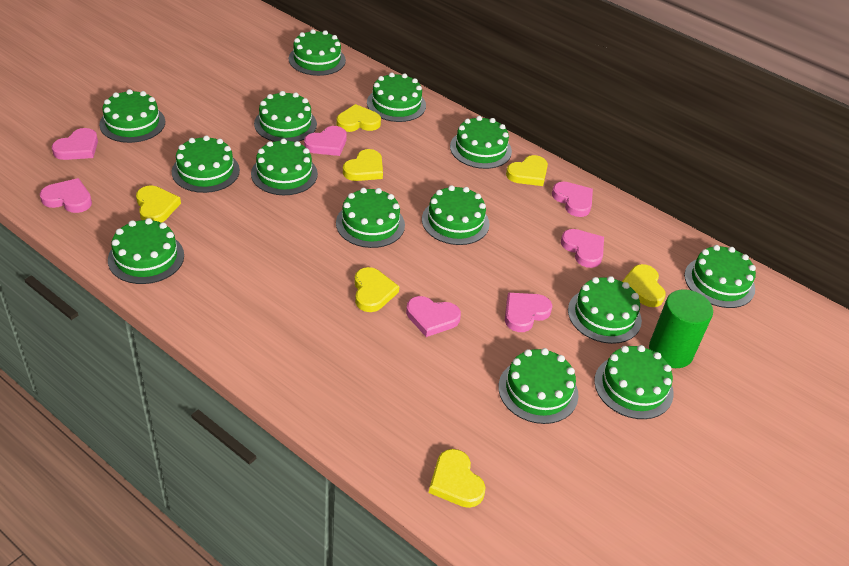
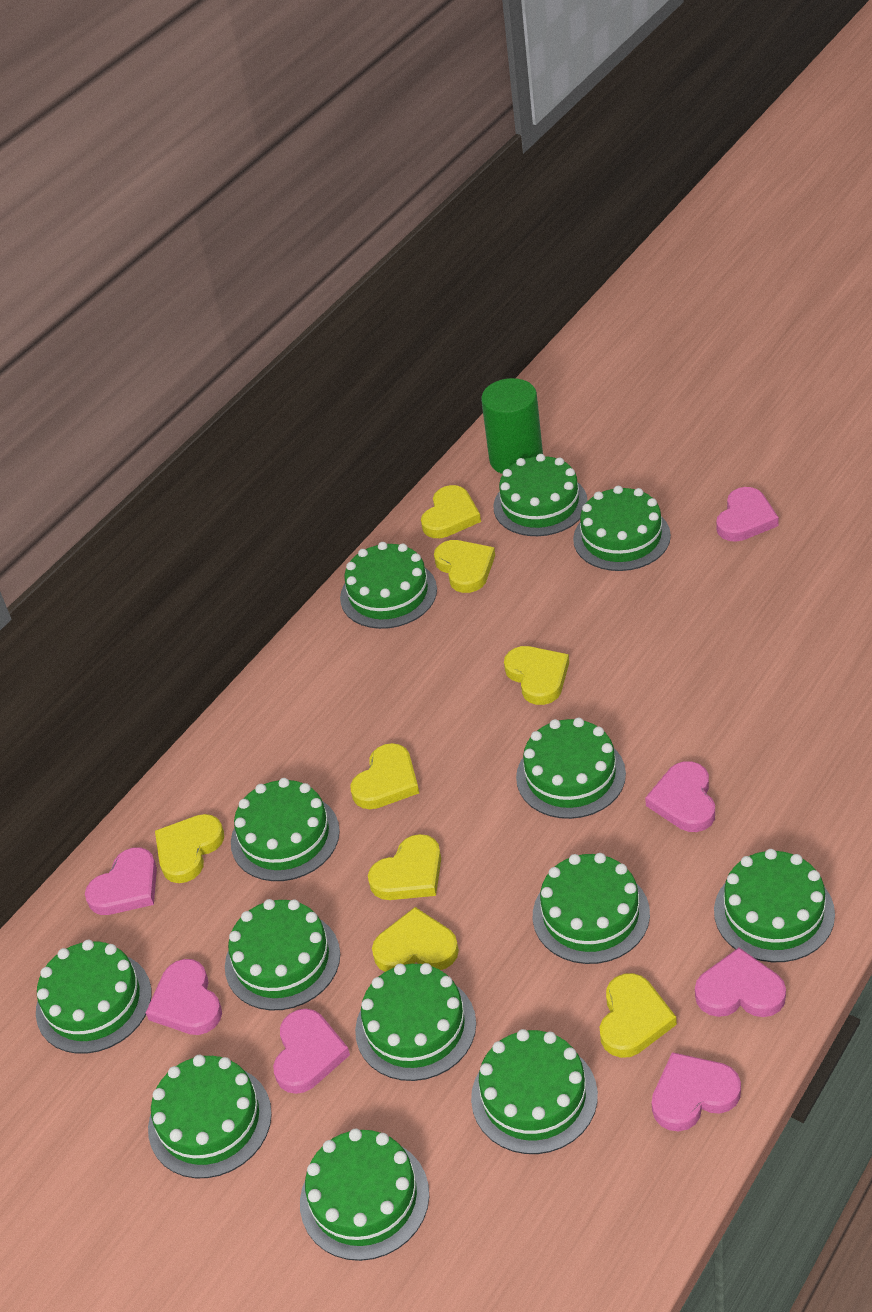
green cake: [99,89,165,143] [108,218,184,284] [172,135,240,193] [251,139,318,195] [254,91,317,142] [289,29,346,76] [336,188,405,248] [367,73,426,122] [422,185,490,245] [450,116,512,169] [498,348,579,424] [568,276,642,344] [594,345,674,419] [684,245,756,308] = 14 -> [36,940,152,1054] [148,1055,272,1178] [225,899,340,1010] [231,778,340,881] [300,1129,429,1261] [340,542,437,629] [355,963,476,1081] [471,1029,598,1154] [493,454,587,536] [516,718,626,819] [533,853,650,964] [573,486,671,571] [714,849,835,962] = 13
yellow heart: [136,186,181,223] [336,104,381,132] [343,149,383,181] [354,267,399,312] [429,449,486,508] [506,155,548,186] [622,264,666,307] = 7 -> [155,814,224,883] [350,743,419,809] [368,834,441,900] [372,907,459,972] [421,485,481,538] [434,540,495,593] [504,646,569,705] [600,973,677,1058] = 8

